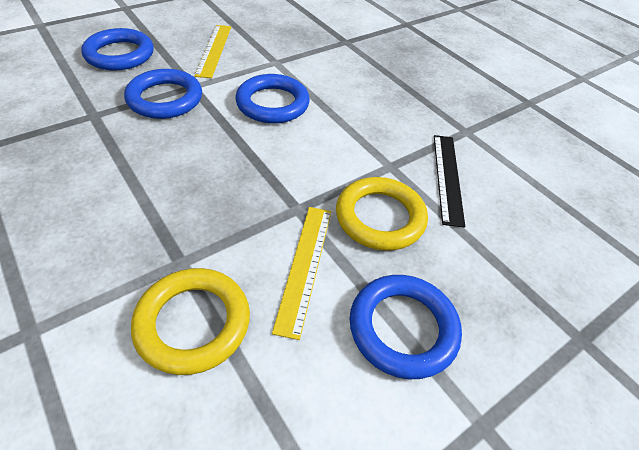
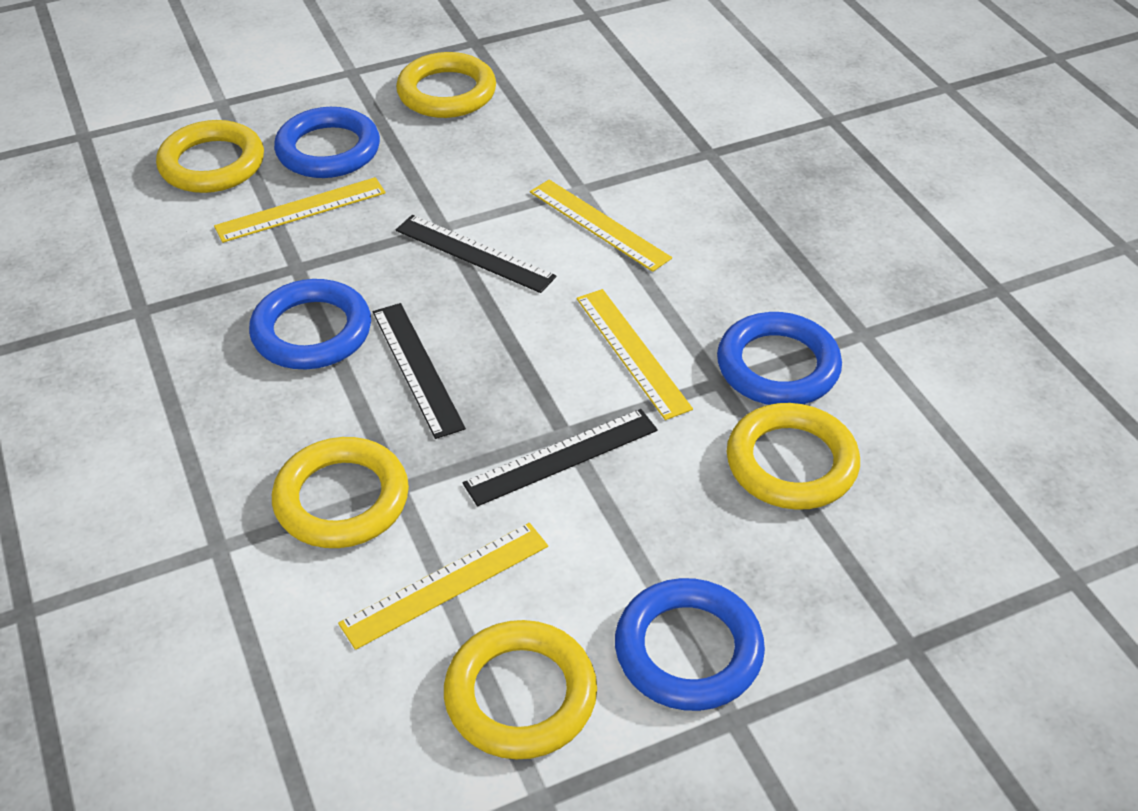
black ruler: [434,135,465,228] = 1 -> [373,303,466,439] [396,215,557,293] [463,409,658,506] = 3
yellow ring: [131,268,250,375] [336,177,428,251] = 2 -> [156,120,264,193] [272,437,409,548] [396,52,496,118] [444,620,597,760] [727,403,860,510] = 5
yellow ruler: [194,25,231,78] [272,207,331,340] = 2 -> [214,177,386,243] [338,523,548,650] [530,180,672,272] [577,289,693,420] = 4

